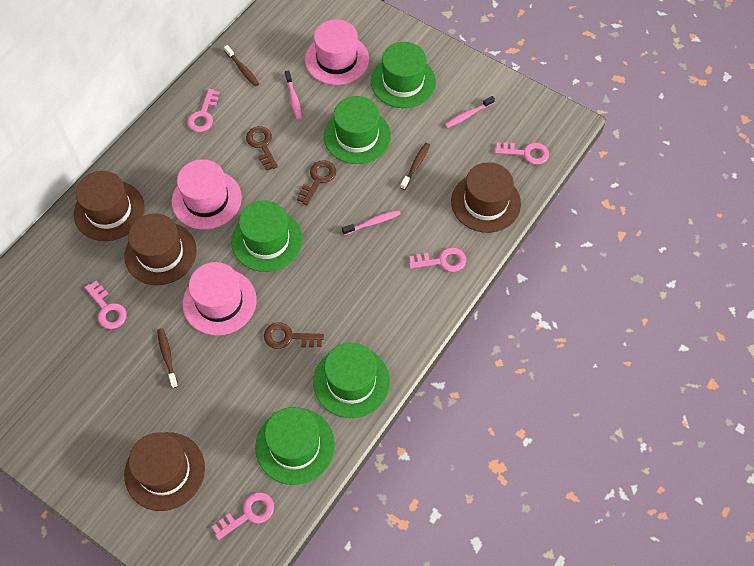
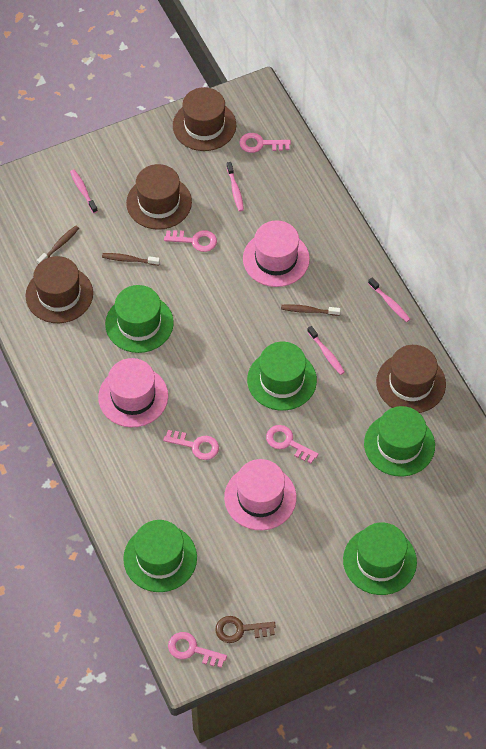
brown key: [246,126,278,171] [264,323,324,349] [297,160,336,205] = 3 -> [215,616,276,643] = 1
pink toothbrush: [285,70,302,120] [342,210,401,235] [444,96,495,128] = 3 -> [70,169,98,213] [226,162,244,212] [307,326,345,375] [368,278,410,322] = 4

